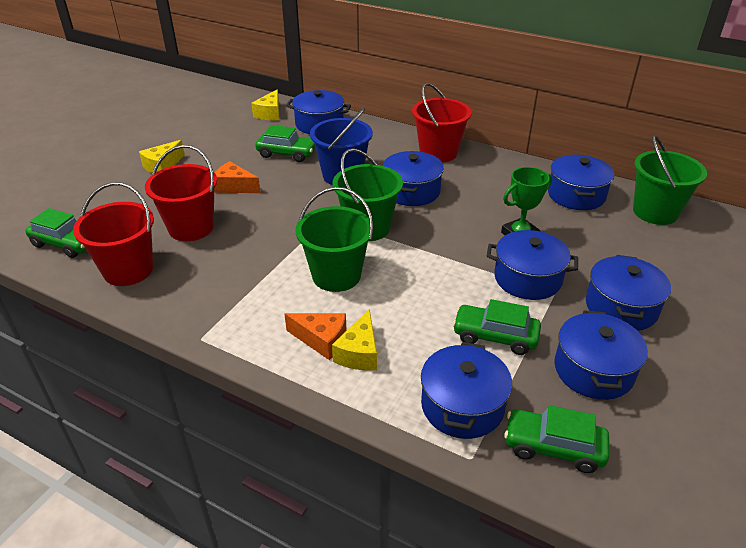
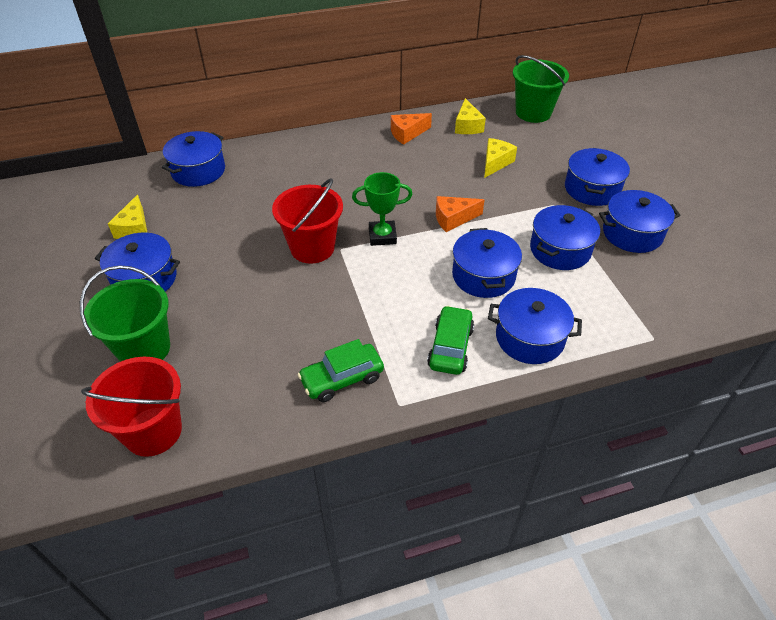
blue bucket: [310,108,373,185] = 1 -> none = 0
green bucket: [296,187,373,292] [333,148,403,241] [633,135,707,225] = 3 -> [80,265,170,362] [513,55,569,123] = 2
green car: [25,208,86,258] [255,125,315,162] [453,299,541,355] [504,405,609,473] = 4 -> [298,339,384,402] [427,305,474,375] = 2
red bucket: [73,182,154,286] [145,145,217,241] [412,83,472,162] = 3 -> [81,357,182,457] [272,178,343,263] = 2

